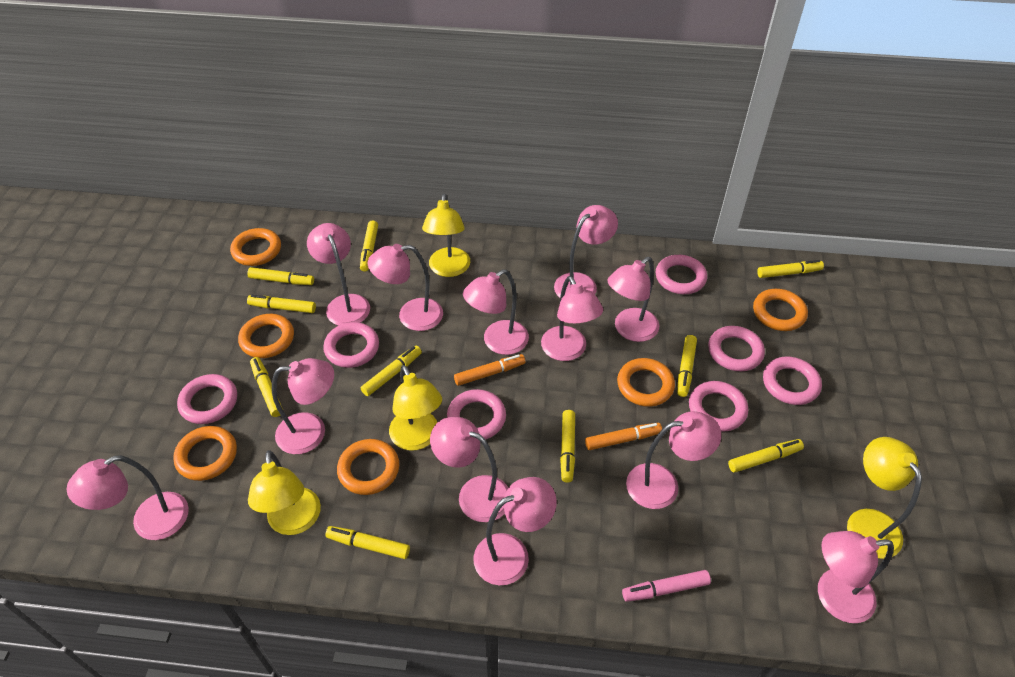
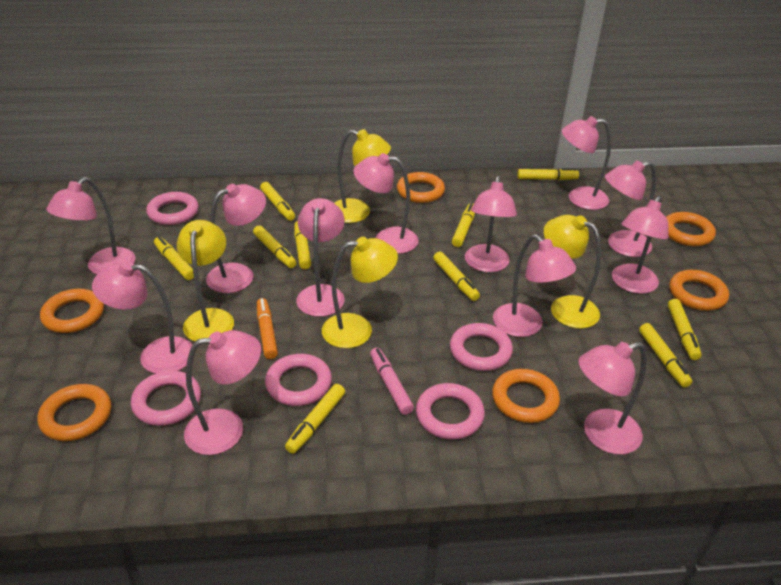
orange marker: [454,354,525,386] [585,423,662,450] = 2 -> [257,298,278,359] = 1
pink ring: [177,374,237,424] [323,322,379,368] [447,389,506,439] [656,255,707,294] [689,381,748,432] [708,326,765,371] [763,357,822,405] = 7 -> [131,371,201,426] [146,192,199,225] [265,354,332,406] [416,383,485,440] [450,323,513,371] = 5

